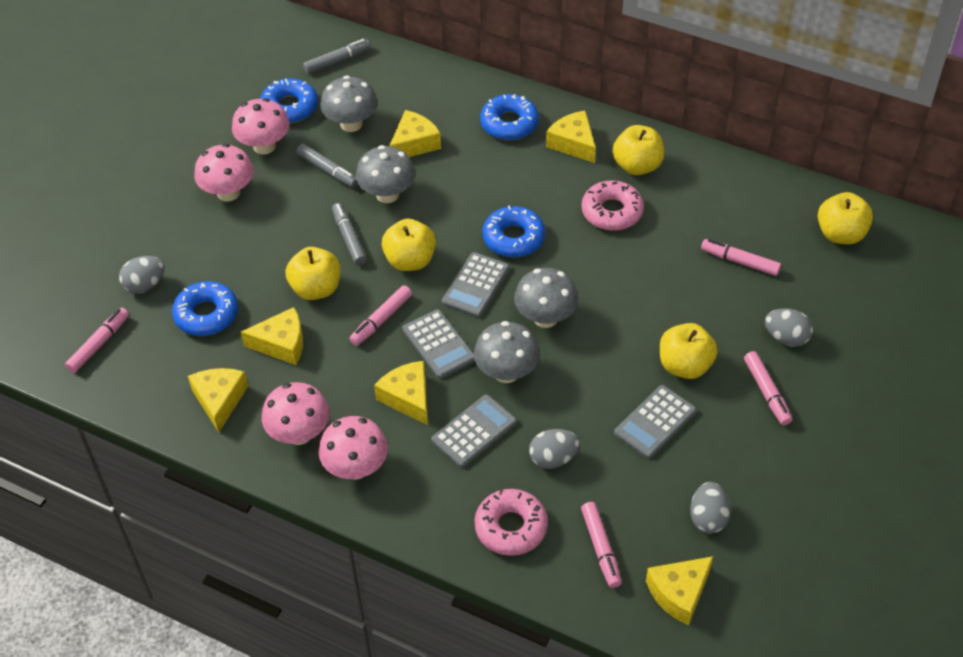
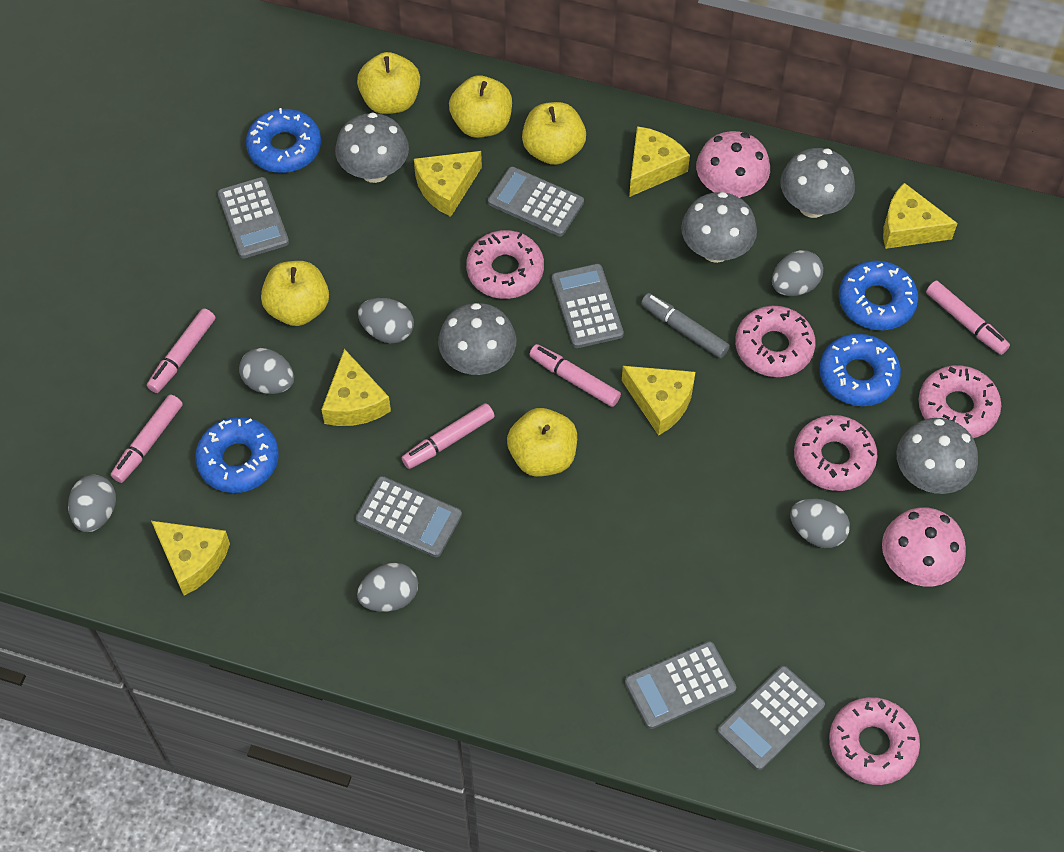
grey calculator: [402,309,475,379] [431,395,517,467] [442,252,509,318] [614,385,696,459] = 4 -> [218,177,289,259] [356,476,462,557] [488,167,584,236] [552,264,624,348] [625,641,736,729] [718,666,825,770] = 6
grey egg: [119,256,165,294] [529,429,580,469] [690,482,731,534] [765,308,813,347] = 4 -> [68,475,116,532] [239,348,294,394] [357,563,418,612] [358,298,414,343] [772,250,823,296] [790,498,850,548] = 6
grey marker: [296,144,358,188] [303,39,370,74] [332,203,367,266] = 3 -> [641,293,730,358] = 1
grey mushroom: [320,75,377,132] [356,145,415,203] [474,321,540,383] [514,268,578,328] = 4 -> [335,113,409,183] [438,303,516,375] [681,192,757,263] [780,148,855,218] [896,418,978,494] = 5
pink donut: [474,489,548,556] [582,180,644,231] = 2 -> [466,230,544,299] [735,306,816,377] [794,415,878,491] [829,697,920,785] [919,365,1001,438] = 5
pink mushroom: [194,144,254,202] [232,98,290,155] [262,382,330,445] [319,416,388,480] = 4 -> [696,131,770,198] [882,507,966,587] = 2

